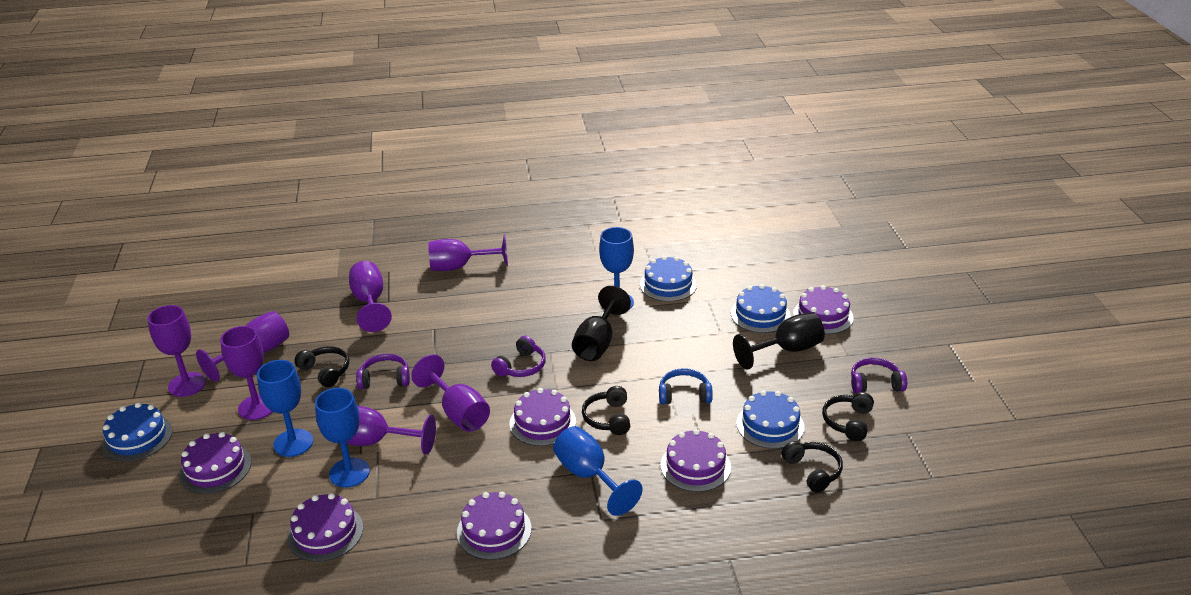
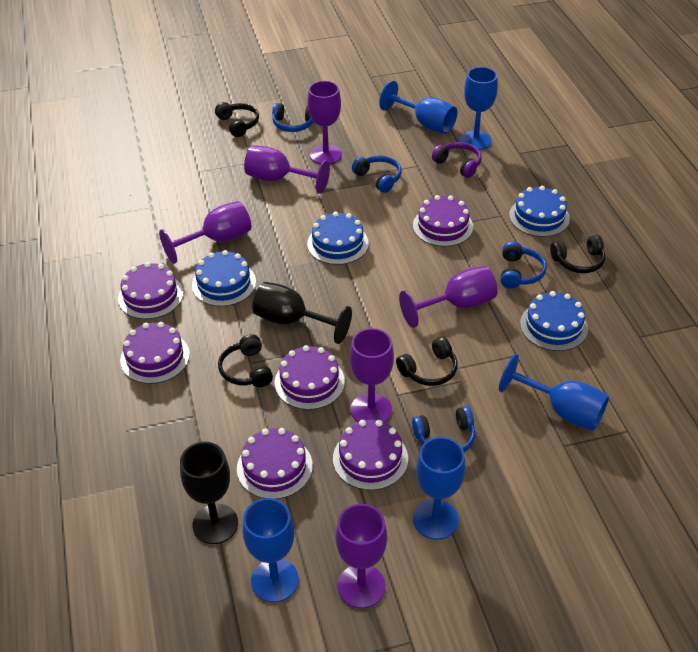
blue goblet: [257,360,313,457] [315,388,370,487] [553,426,642,516] [599,227,634,309] = 4 -> [243,498,299,603] [379,81,457,134] [413,437,465,540] [460,67,498,150] [499,354,609,431] = 5
blue headphones: [659,368,713,405] = 1 -> [272,103,314,132] [352,156,402,193] [412,406,475,452] [501,241,547,289] = 4
purple goblet: [148,305,206,397] [196,311,289,382] [220,326,273,420] [347,406,436,455] [349,261,392,332] [411,354,490,432] [428,234,508,271] = 7 -> [159,201,251,263] [244,145,330,194] [307,81,342,164] [336,504,387,608] [350,328,394,423] [399,266,498,328] = 6
purple headphones: [356,354,410,389] [491,336,546,377] [851,358,907,394] = 3 -> [432,142,481,178] = 1

